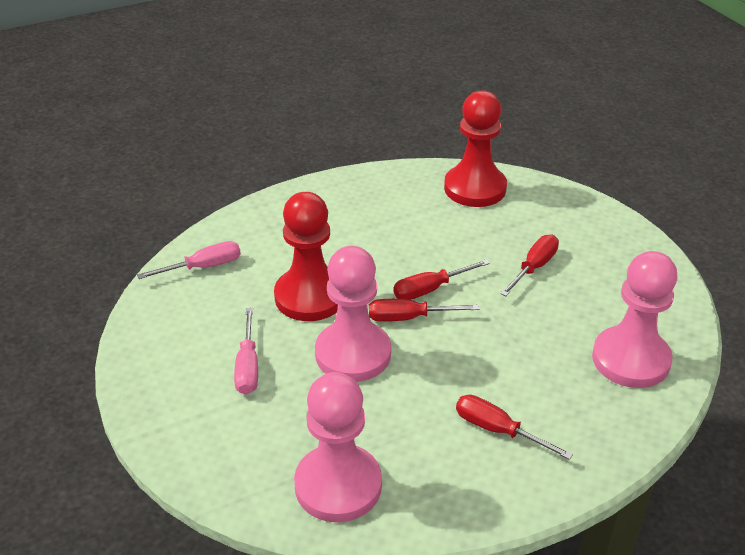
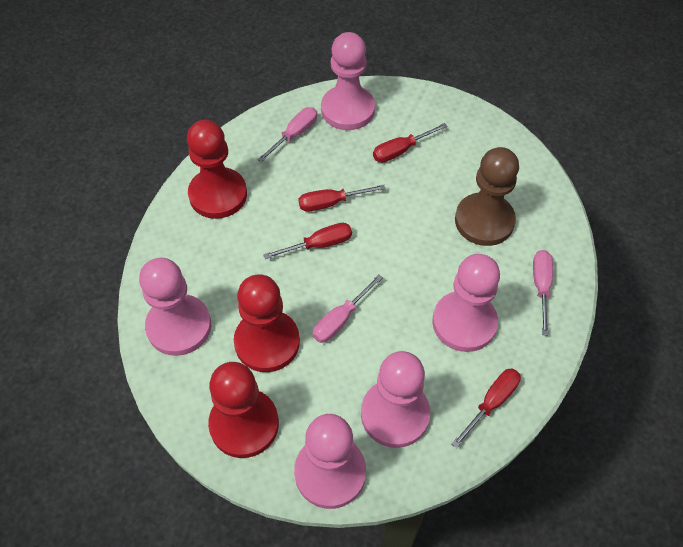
brown pawn: none = 0 -> [455,147,519,246] = 1
pink pawn: [294,372,382,522] [315,246,391,382] [592,251,677,388] = 3 -> [139,258,211,356] [294,414,366,509] [321,32,375,130] [361,351,430,448] [432,254,500,352] = 5
pink screwdriver: [137,241,241,279] [234,308,258,395] = 2 -> [257,107,317,162] [313,274,383,343] [533,250,553,336] = 3
red pawn: [274,192,338,321] [444,90,507,207] = 2 -> [187,120,247,219] [208,362,279,458] [234,274,300,372] = 3

